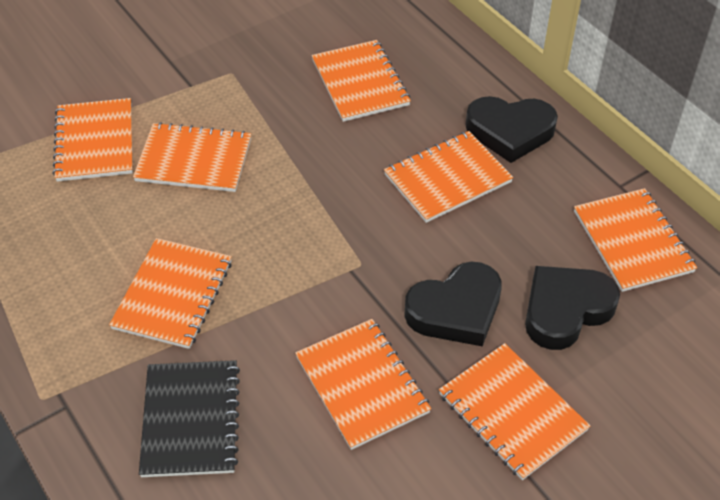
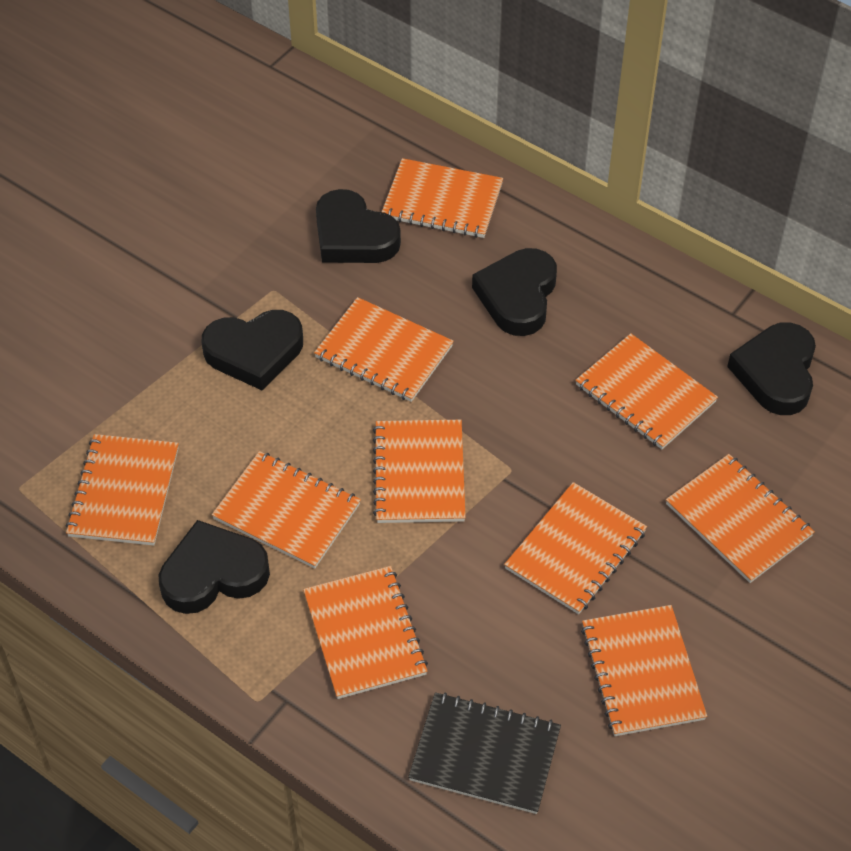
black heart: [404,262,502,347] [466,96,558,163] [525,266,620,350] = 3 -> [159,520,270,614] [201,310,303,390] [316,189,401,263] [472,248,557,336] [727,322,816,415] = 5
orange notebook: [52,98,133,182] [109,238,232,349] [133,122,251,192] [295,319,431,450] [312,40,411,122] [384,131,513,223] [439,343,590,480] [574,188,697,292] = 8 -> [66,434,179,546] [212,451,361,569] [303,566,428,699] [314,297,454,402] [373,420,466,523] [382,158,503,238] [504,482,647,614] [576,333,718,449] [581,605,707,736] [666,454,815,583] = 10

